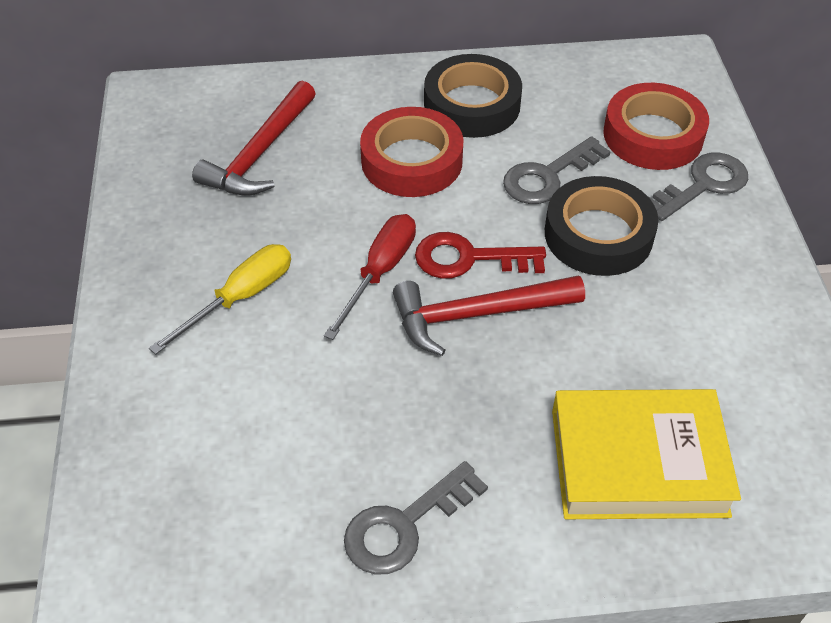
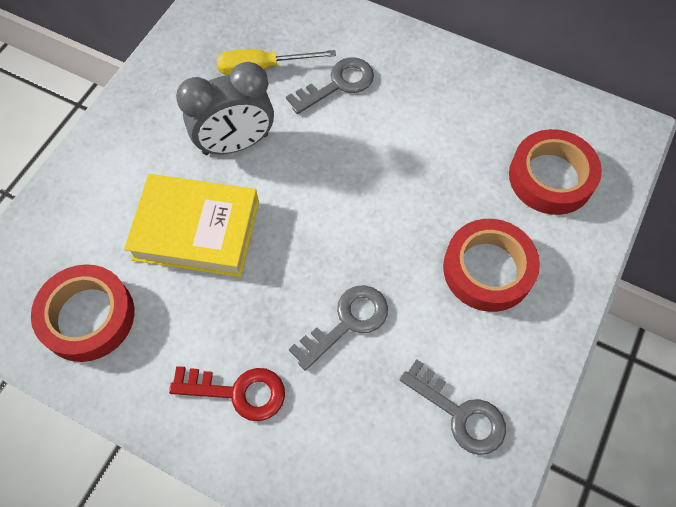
black tape: [424,54,522,138] [545,176,659,276] = 2 -> none = 0
grey clock: none = 0 -> [176,62,274,155] = 1
red hammer: [192,81,316,196] [393,275,585,356] = 2 -> none = 0
red screwdriver: [324,214,416,340] = 1 -> none = 0
red tape: [360,107,464,197] [603,83,709,170] = 2 -> [31,264,134,362] [443,219,540,312] [509,129,602,215] = 3

